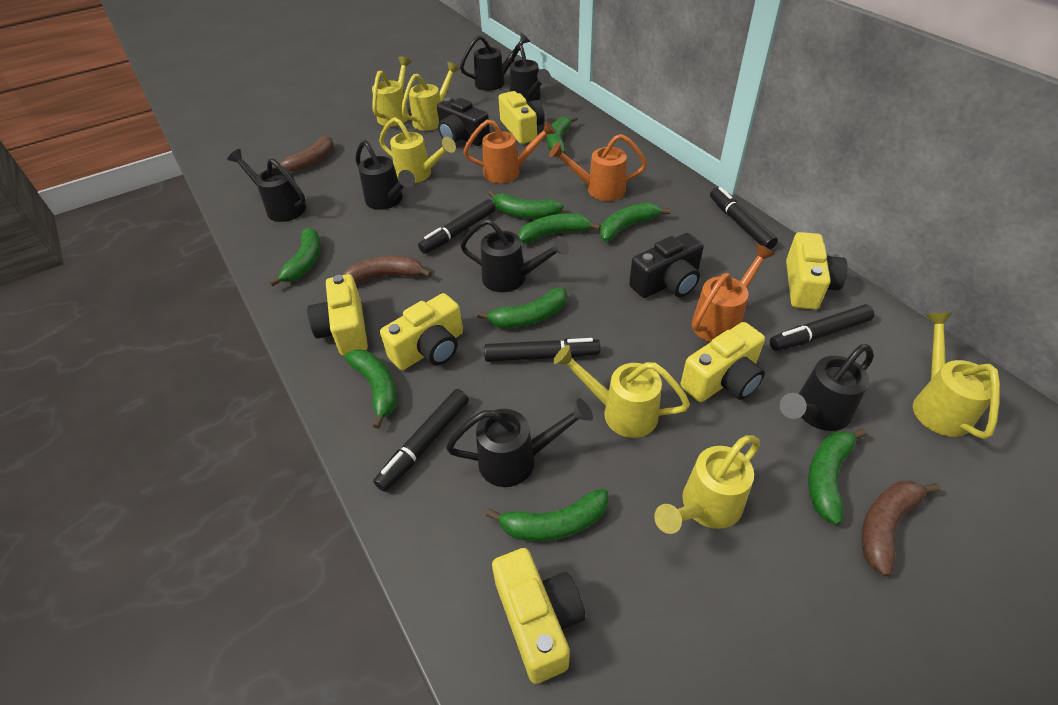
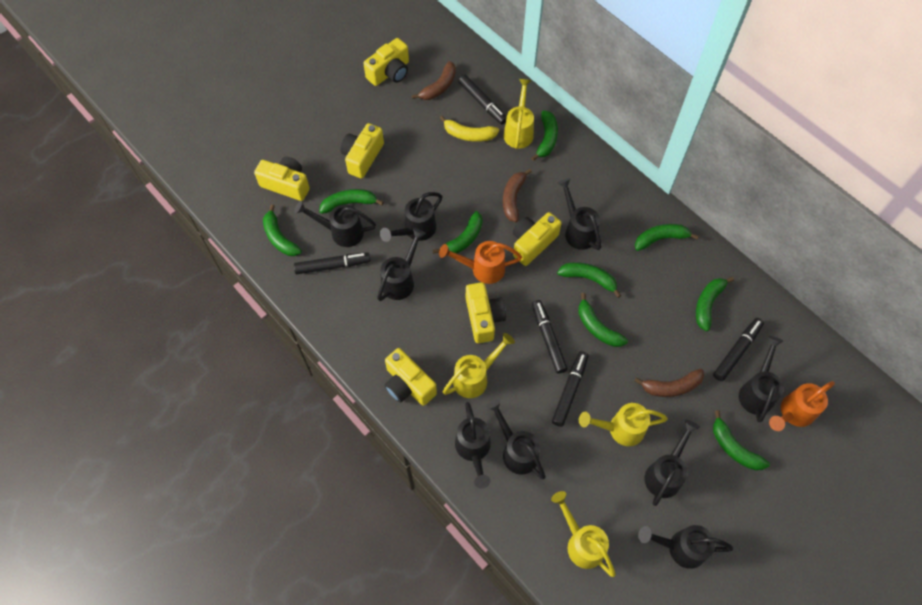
black camera: [437,98,490,146] [629,233,704,298] = 2 -> none = 0
black watering can: [227,149,306,222] [356,140,415,210] [446,398,593,487] [460,32,531,91] [460,219,569,292] [510,43,551,102] [780,344,874,431] = 7 -> [294,201,376,247] [377,228,426,301] [380,192,442,242] [455,402,491,488] [486,399,546,479] [558,178,601,250] [638,525,734,569] [644,420,700,506] [739,336,784,422] = 9
orange watering can: [463,120,556,183] [549,134,647,201] [692,244,775,342] = 3 -> [439,241,522,284] [769,381,835,431] = 2
yellow banana: none = 0 -> [440,116,499,142] = 1
yellow watering can: [372,56,412,127] [379,117,456,183] [401,62,460,131] [553,345,690,438] [654,435,760,534] [913,312,1000,439] = 6 -> [443,333,515,398] [504,79,534,149] [551,491,616,577] [579,403,668,446] = 4

